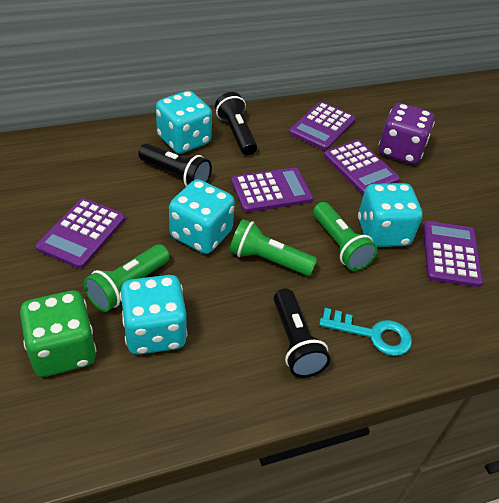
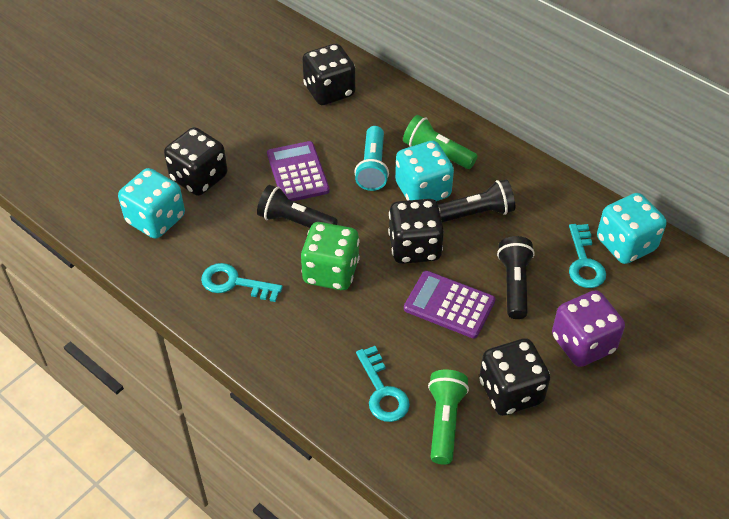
black dice: none = 0 -> [164,127,227,196] [302,44,355,105] [388,199,444,264] [479,338,550,416] = 4
green flashlight: [84,244,170,312] [229,219,317,276] [313,202,378,271] = 3 -> [403,115,477,169] [428,369,469,464] = 2
purple calculator: [36,198,125,269] [231,167,313,213] [289,102,356,150] [324,140,400,195] [423,221,483,287] = 5 -> [267,141,330,201] [404,271,495,339] = 2
turquoise dice: [120,275,187,355] [156,91,212,154] [169,179,235,254] [358,183,423,247] = 4 -> [118,168,185,239] [395,141,454,201] [597,193,666,264] = 3
turquoise flashlight: none = 0 -> [354,126,389,191] = 1
turquoise key: [319,308,412,356] = 1 -> [201,263,283,302] [356,346,410,422] [569,224,606,288] = 3

